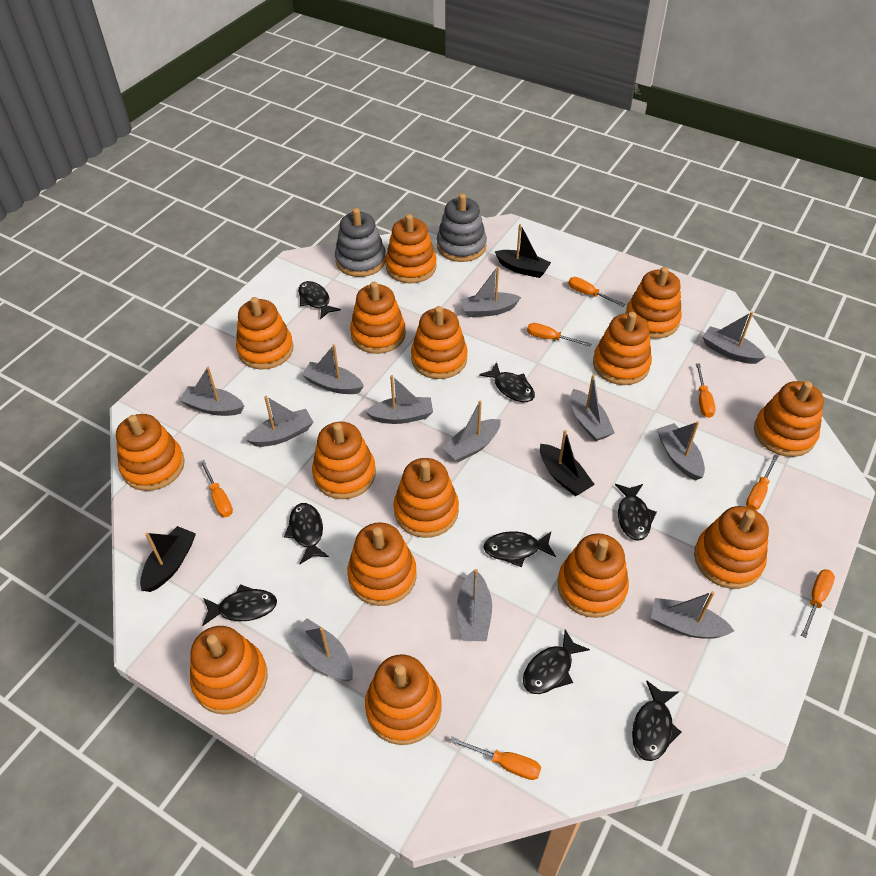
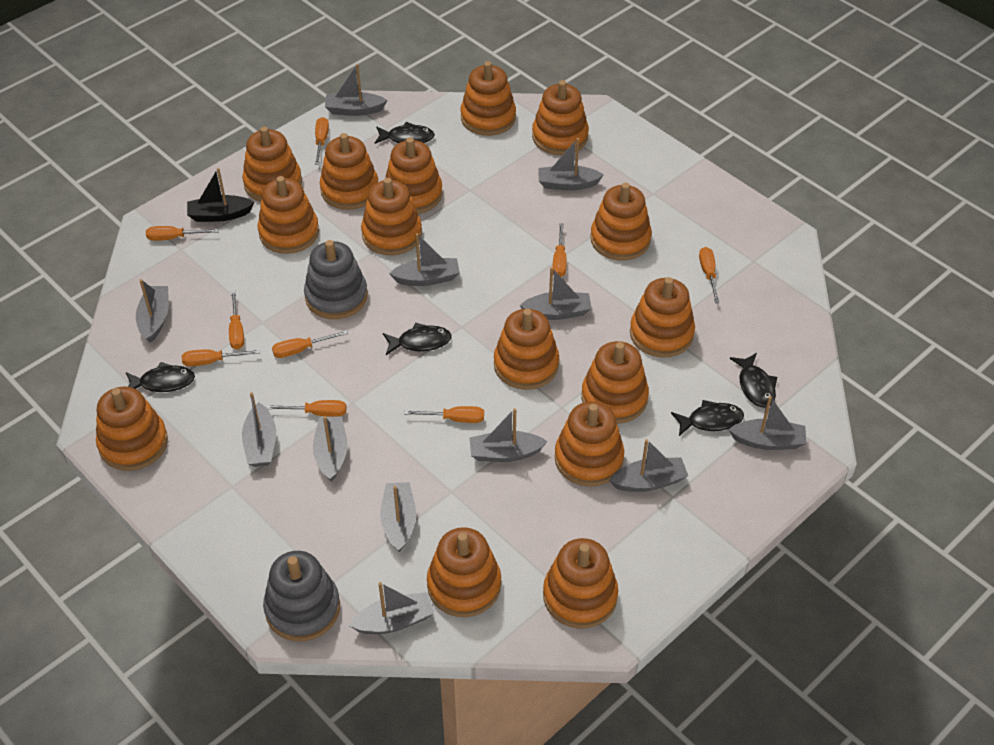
black boat: [140,526,196,592] [495,224,551,278] [540,430,595,496] = 3 -> [187,168,254,222] = 1
black fish: [202,584,277,626] [284,503,329,564] [298,281,341,320] [479,362,535,402] [483,531,556,567] [523,629,590,694] [615,484,657,541] [632,680,682,761] = 8 -> [126,362,195,392] [375,122,435,144] [383,323,452,355] [671,400,744,436] [730,353,777,407] = 5
orange screwdriver: [200,460,233,517] [450,737,541,780] [527,323,591,346] [568,277,625,307] [696,364,716,418] [746,454,779,510] [801,569,835,638] = 7 -> [146,226,219,241] [182,349,260,366] [229,291,244,350] [266,400,346,417] [272,330,348,358] [315,117,329,165] [404,406,484,423] [553,223,567,277] [699,247,720,303] = 9

